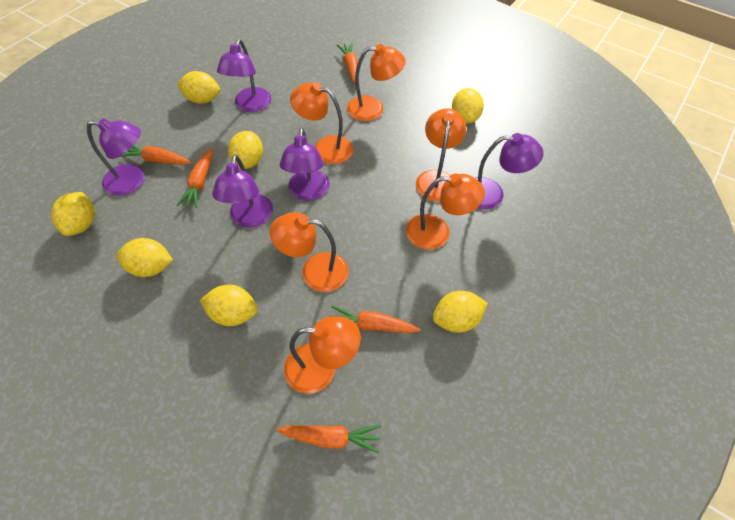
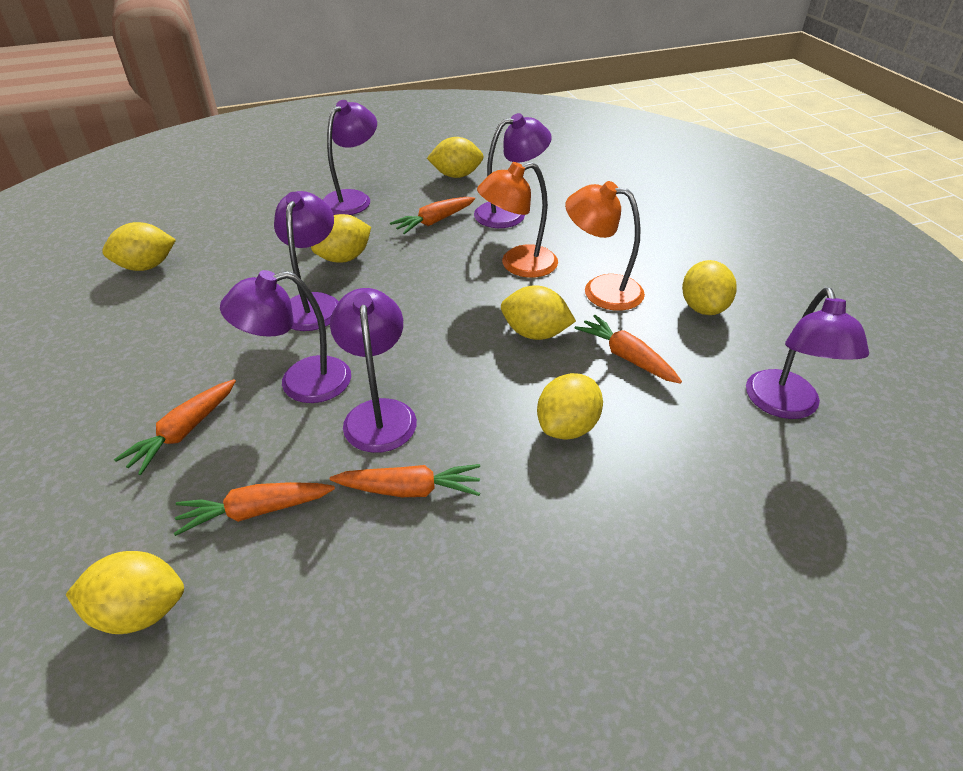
orange lamp: [270,212,348,292] [284,316,361,394] [290,83,353,164] [347,44,406,121] [406,174,485,250] [416,108,467,202] = 6 -> [477,162,558,278] [565,181,645,311] = 2
purple lamp: [87,118,145,196] [212,155,273,228] [217,39,272,112] [280,128,330,201] [475,133,544,210] = 5 -> [220,270,351,403] [274,191,339,331] [322,100,377,215] [330,288,417,453] [474,113,552,228] [746,288,869,419] = 6

